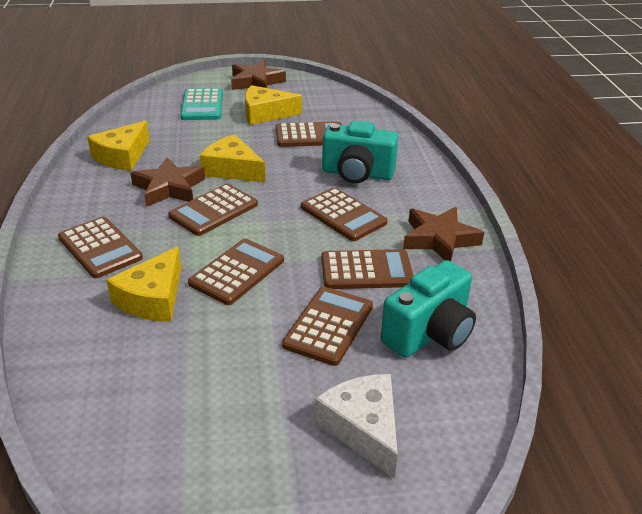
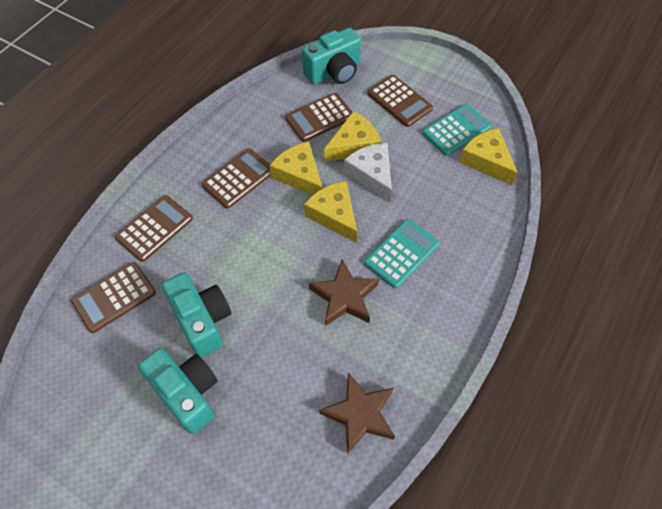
brown calculator: [58,217,143,278] [168,183,258,236] [188,239,284,305] [276,121,342,147] [282,287,373,366] [301,187,387,241] [321,249,413,289] = 7 -> [71,262,156,333] [115,195,193,262] [202,148,271,209] [285,93,352,142] [367,75,433,127] = 5
brown star: [131,157,205,207] [231,60,286,90] [403,207,484,261] = 3 -> [309,259,379,326] [319,373,395,454] = 2
turquoise calculator: [180,88,223,120] = 1 -> [364,219,439,288] [422,104,492,156] = 2
turquoise camera: [322,121,398,183] [381,260,476,358] = 2 -> [138,348,218,434] [162,272,231,357] [302,28,361,85] = 3

